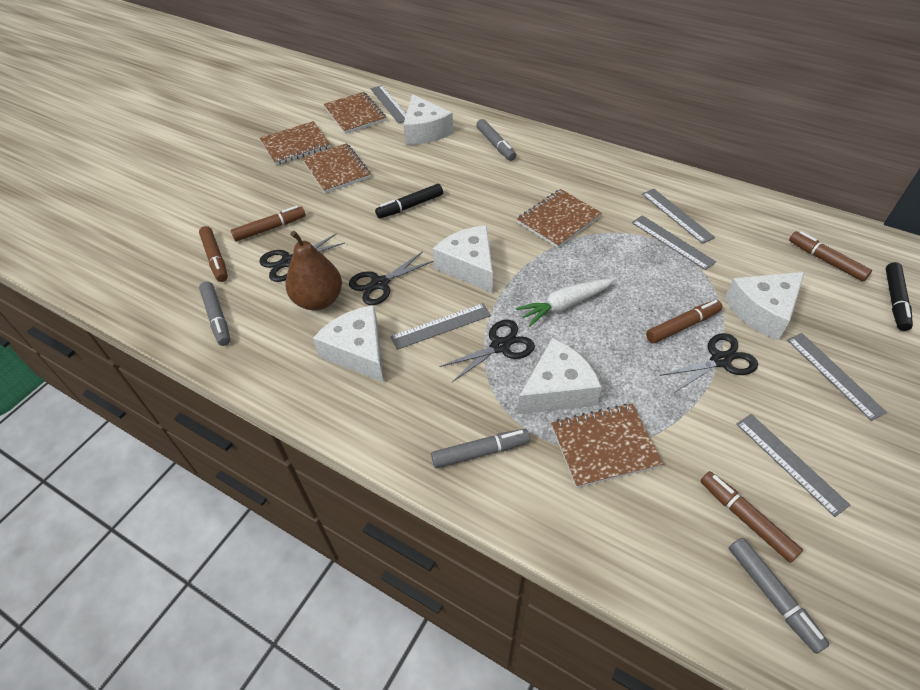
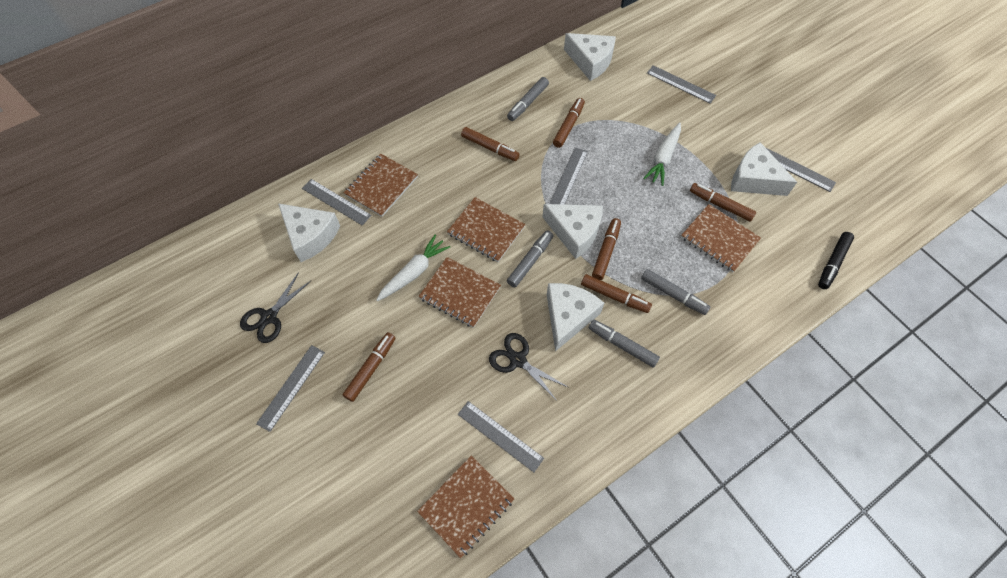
black marker: [375,184,443,218] [885,262,913,331] = 2 -> [818,232,854,289] = 1
black scissors: [259,233,345,282] [349,251,434,305] [439,320,535,383] [660,333,758,393] = 4 -> [240,272,312,343] [489,333,568,402] = 2
brown marker: [199,226,228,282] [231,206,306,241] [646,300,723,344] [701,471,803,563] [789,231,872,282] = 5 -> [343,332,396,402] [461,127,520,161] [553,98,585,148] [581,274,652,313] [592,218,621,280] [690,183,756,222] = 6
brown pear: [286,231,342,311] = 1 -> none = 0
white carrot: [516,278,615,326] = 1 -> [376,235,450,301] [643,122,681,186] = 2

